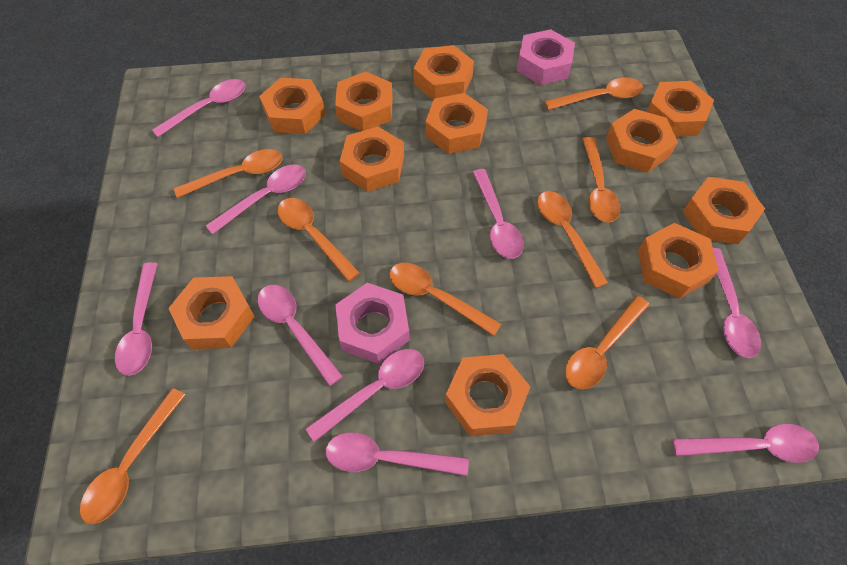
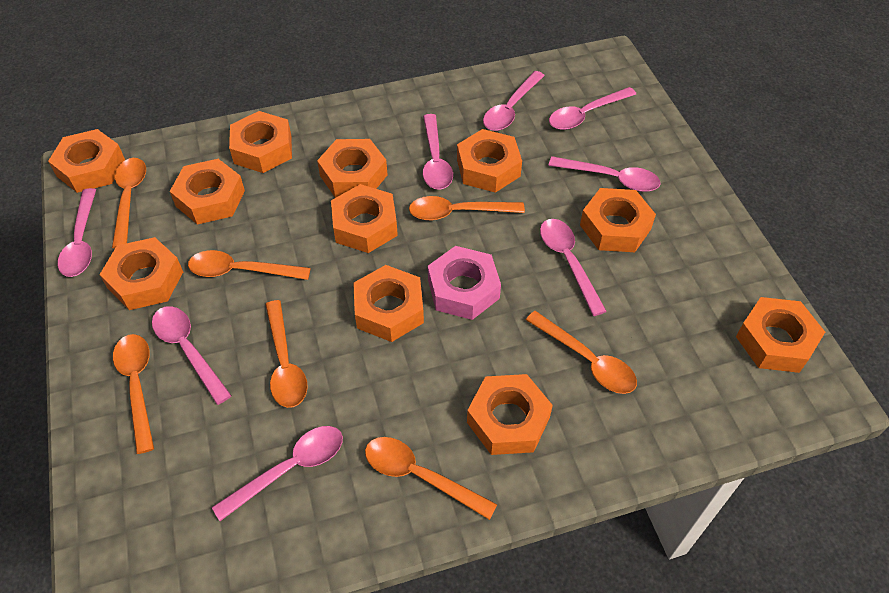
orange spoon: [80,388,185,524] [174,149,283,198] [278,198,360,282] [390,263,501,336] [537,191,608,288] [544,77,643,110] [565,296,649,389] [582,137,620,223] = 8 -> [112,158,146,249] [113,334,154,454] [188,250,311,280] [265,300,308,408] [365,437,498,520] [409,196,525,221] [526,311,637,394] = 7
pink nut: [335,283,410,364] [517,29,575,85] = 2 -> [428,246,501,320] = 1
pink spoon: [115,262,158,376] [152,79,245,137] [205,164,306,234] [258,285,343,386] [305,349,424,442] [326,432,469,476] [472,169,524,259] [672,424,819,463] [713,248,761,358] = 9 -> [58,188,96,277] [152,306,232,405] [212,426,343,521] [423,114,453,190] [483,71,545,131] [540,219,607,316] [548,156,660,192] [549,87,636,130] = 8

